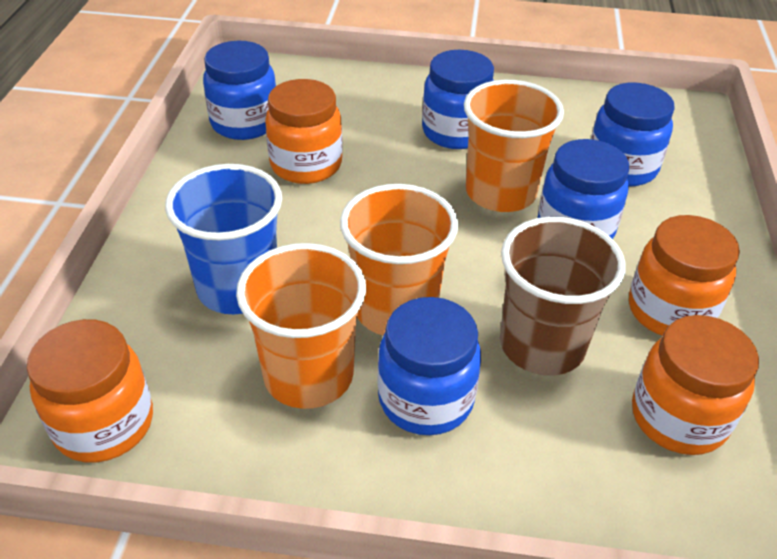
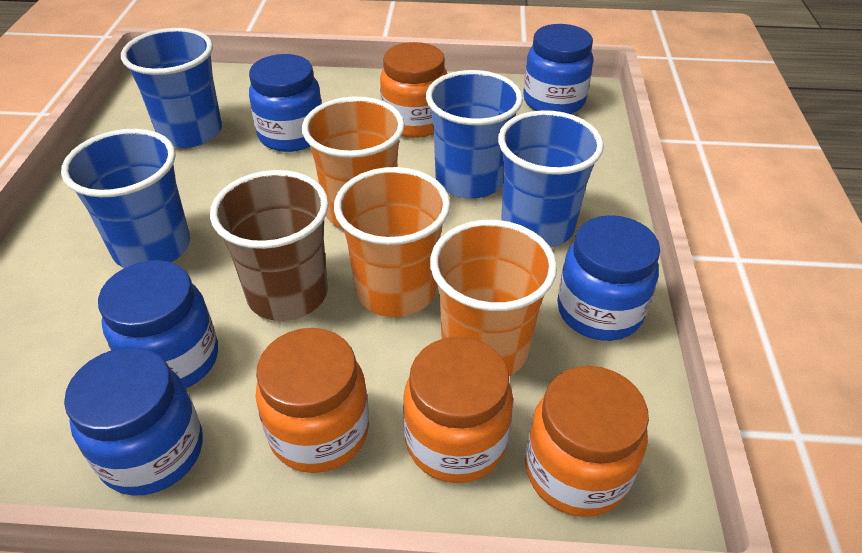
blue cup: [165,164,282,314] = 1 -> [61,129,190,268] [121,28,222,148] [426,70,523,199] [498,110,604,247] = 4

